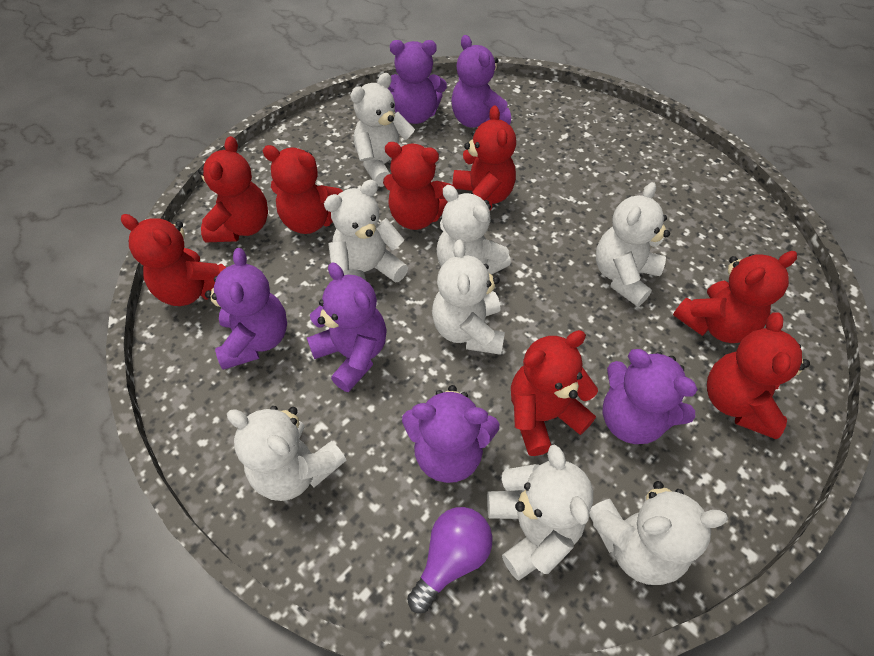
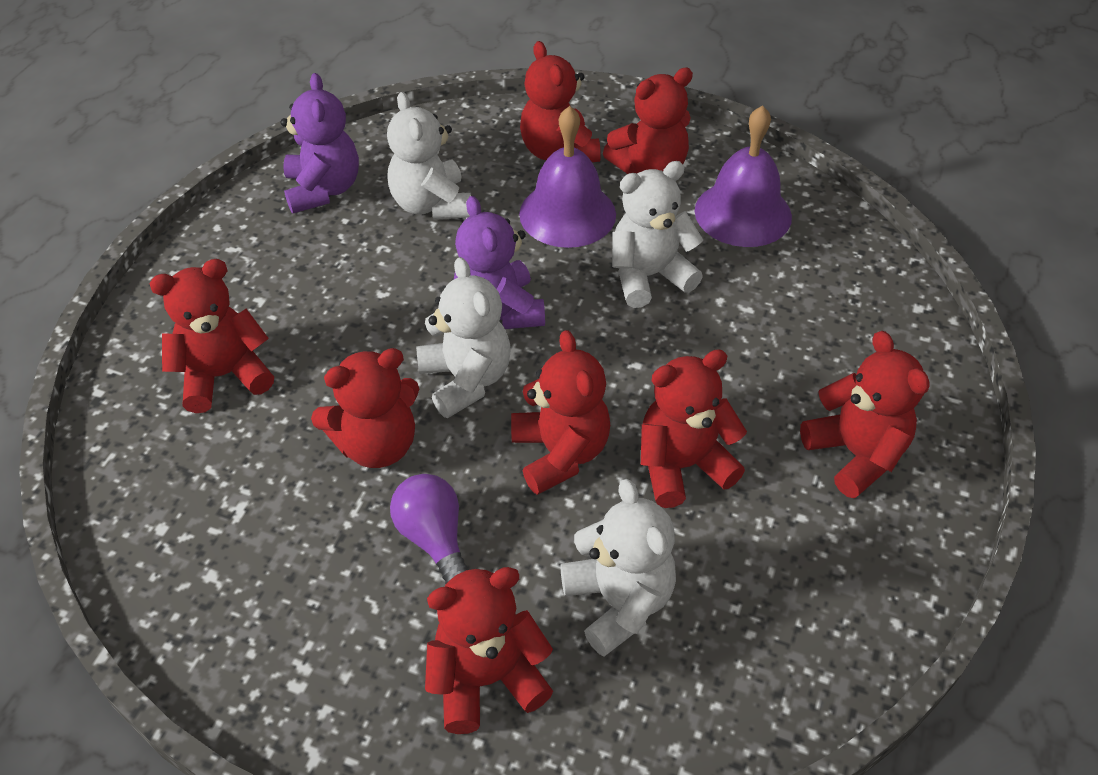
purple bell: none = 0 -> [519,106,616,248] [695,105,792,247] = 2
purple teddy bear: [205,248,287,370] [307,262,387,392] [387,40,447,124] [402,385,499,483] [451,35,511,128] [602,349,698,444] = 6 -> [281,73,359,213] [454,196,545,329] = 2
white teddy bear: [227,406,347,501] [324,180,408,282] [350,73,415,187] [432,240,505,355] [437,185,511,275] [487,444,593,580] [589,481,728,585] [596,182,670,307] = 8 -> [387,92,471,220] [416,257,511,418] [560,479,676,657] [612,161,703,308] = 4

